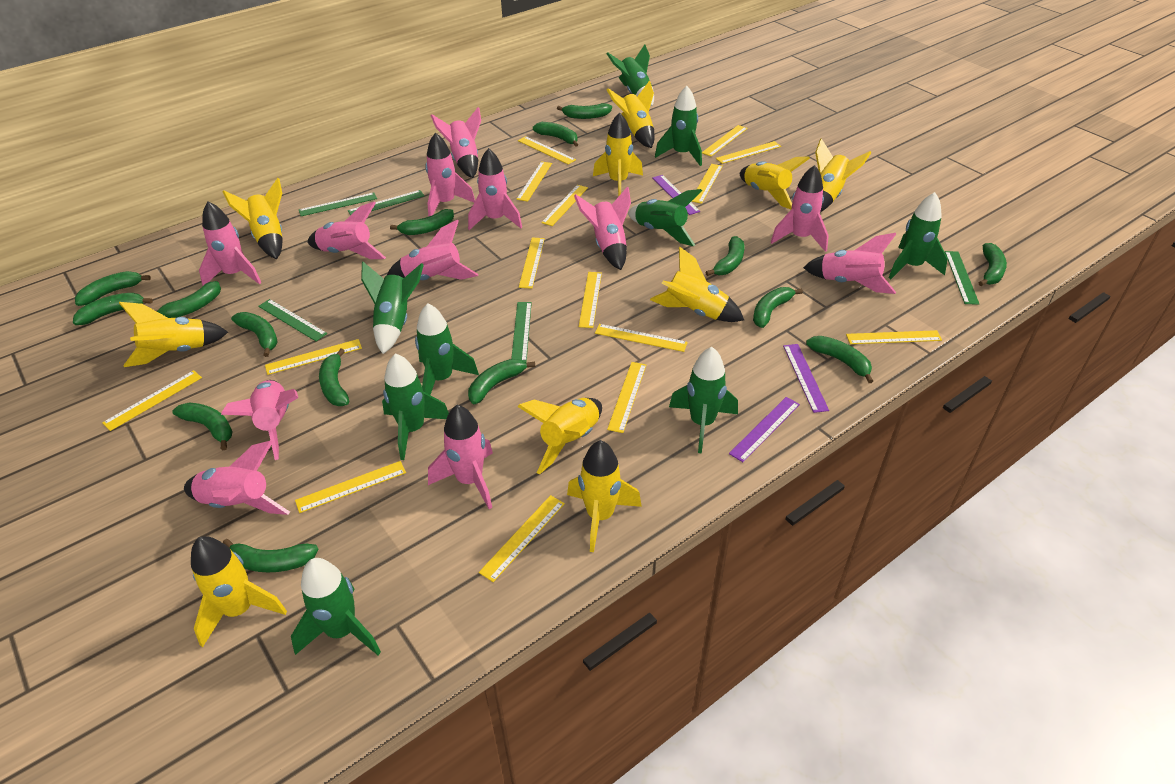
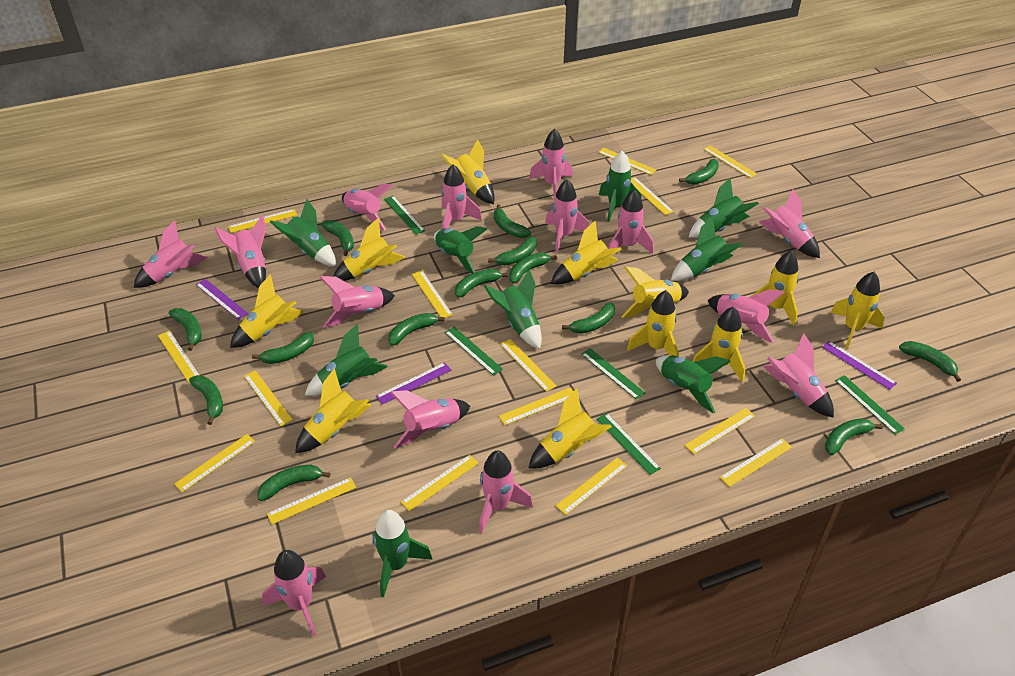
green banana: [73,293,153,325] [75,271,151,306] [157,281,221,318] [172,403,233,450] [223,539,319,572] [231,312,278,357] [319,349,349,406] [390,209,454,235] [468,359,535,404] [533,122,578,147] [557,103,612,119] [705,236,744,276] [753,287,803,328] [806,336,873,383] [979,243,1007,286] = 15 -> [169,308,202,351] [189,375,223,425] [252,332,314,364] [258,465,330,501] [321,220,354,256] [388,313,445,346] [455,269,508,297] [488,236,536,266] [494,204,531,238] [509,253,557,284] [562,303,615,334] [679,159,719,185] [825,418,883,455] [899,341,961,382] = 14
pink rocket: [184,441,290,515] [199,201,261,286] [221,380,298,460] [307,202,386,259] [387,220,478,280] [425,132,475,217] [428,405,493,509] [431,107,481,178] [468,148,522,230] [574,186,631,270] [771,165,829,252] [803,233,896,294] = 12 -> [133,220,208,288] [214,215,266,288] [262,550,326,636] [320,276,395,328] [342,184,393,231] [390,390,470,449] [441,164,482,229] [479,450,533,533] [529,129,573,200] [545,179,589,252] [608,189,654,254] [708,290,785,343] [758,189,820,258] [763,333,834,418] = 14
yellow rocket: [119,302,228,367] [191,536,287,647] [223,178,283,259] [517,398,602,474] [567,440,642,552] [593,112,643,197] [607,80,655,148] [650,247,744,322] [740,156,810,209] [815,138,871,212] = 10 -> [230,274,304,348] [295,368,371,453] [333,218,405,281] [441,139,495,204] [529,388,612,468] [551,220,621,284] [621,267,689,318] [627,290,679,357] [692,307,746,382] [753,250,799,326] [830,272,885,348] = 11

